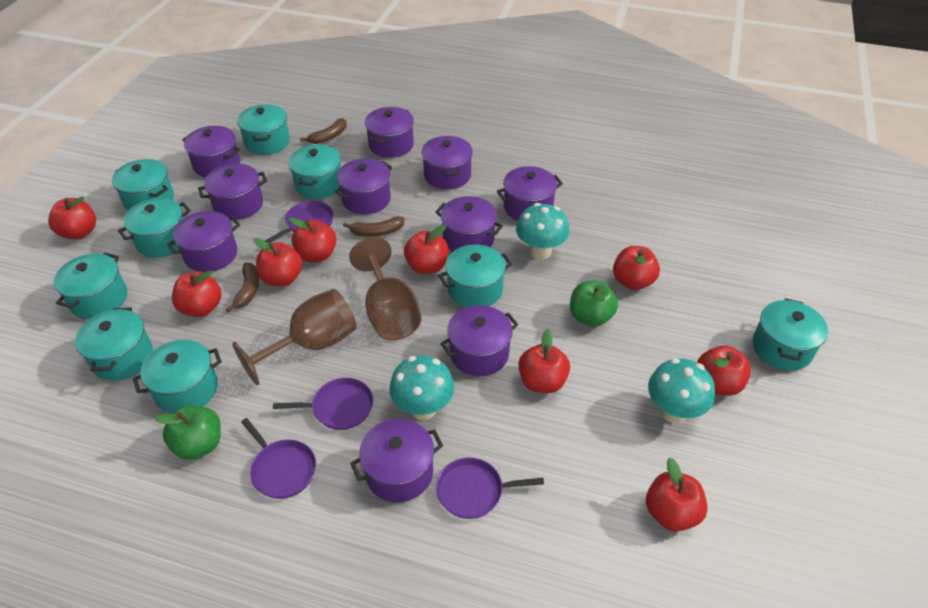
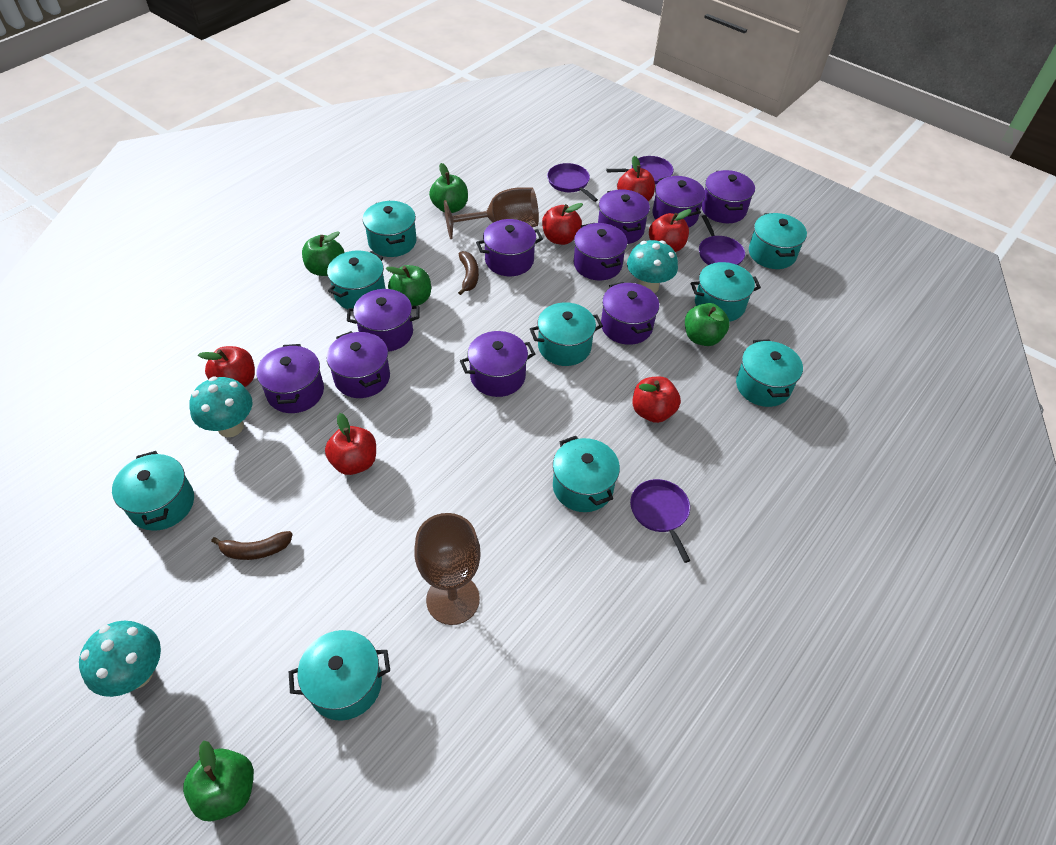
brown banana: [226,262,259,313] [300,118,346,144] [343,217,405,237] = 3 -> [211,531,293,560] [458,251,479,295] = 2
green apple: [154,405,221,460] [570,281,618,327] = 2 -> [183,741,254,821] [302,231,345,276] [386,265,431,306] [429,163,468,213] [685,303,730,346] = 5
red apple: [48,197,96,240] [172,270,222,317] [254,238,302,286] [289,217,337,262] [404,225,448,274] [518,329,570,393] [613,246,660,290] [646,458,707,532] [697,345,751,396] = 9 -> [198,346,255,387] [325,413,376,475] [542,203,583,245] [617,156,655,201] [633,377,681,423] [649,209,691,252] = 6

